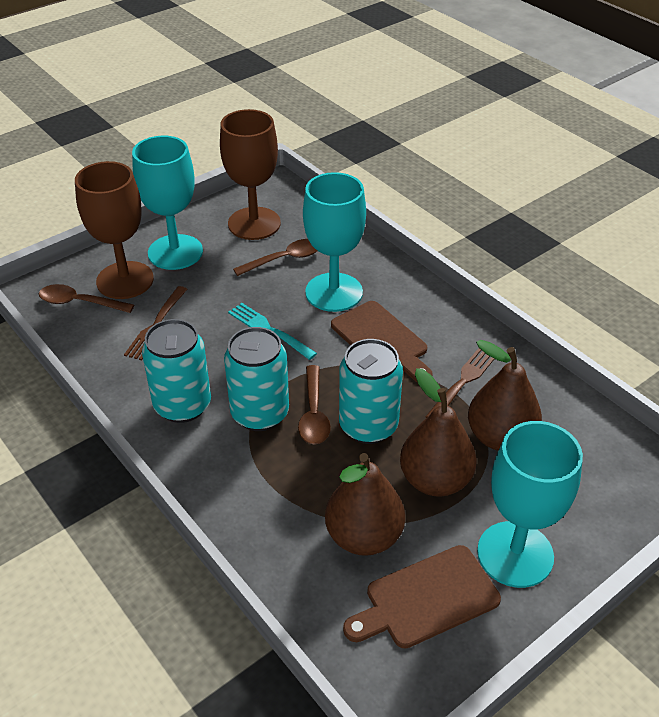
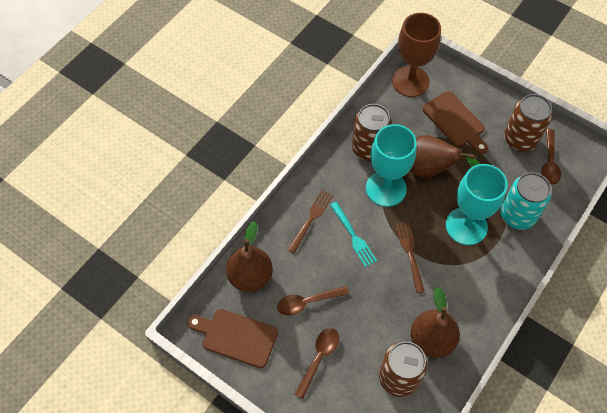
brown can: none = 0 -> [352,104,392,161] [379,341,428,397] [504,94,552,152] = 3
brown goblet: [75,161,154,299] [220,109,281,240] = 2 -> [392,13,441,97] = 1
turquoise can: [142,319,211,423] [224,327,289,431] [339,339,403,444] = 3 -> [501,172,551,230] = 1
turquoise goblet: [132,136,203,270] [303,172,366,312] [477,421,583,588] = 3 -> [366,124,417,207] [446,164,508,245] = 2

